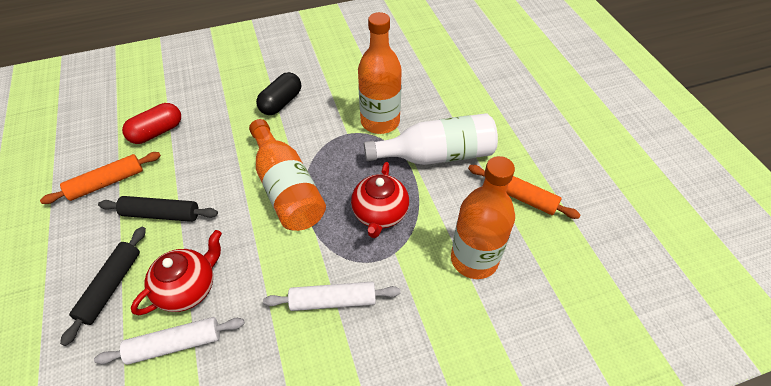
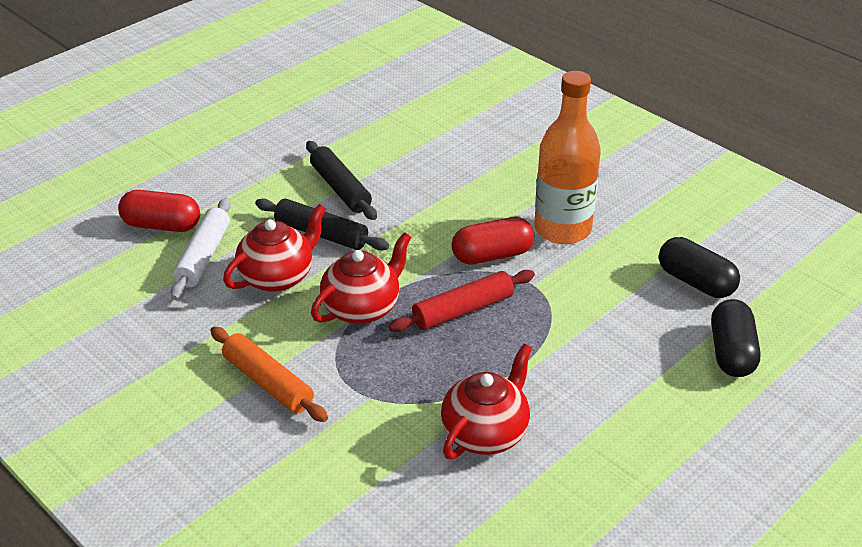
black capsule: [256,72,301,115] = 1 -> [659,237,740,298] [711,299,760,377] = 2
orange bottle: [249,119,326,231] [358,12,402,134] [451,156,515,279] = 3 -> [534,71,601,244] = 1
orange rolling pin: [40,152,161,204] [468,165,580,219] = 2 -> [210,327,328,422] = 1
red capsule: [122,103,181,144] = 1 -> [118,190,200,232] [451,217,534,265] = 2
red rolling pin: none = 0 -> [389,270,535,332] = 1
red teapot: [131,230,222,315] [351,162,409,238] = 2 -> [223,204,326,292] [311,232,412,324] [441,344,532,459] = 3
white bottle: [364,113,498,165] = 1 -> none = 0
white rolling pin: [94,317,245,365] [263,282,401,311] = 2 -> [171,198,231,300] = 1

